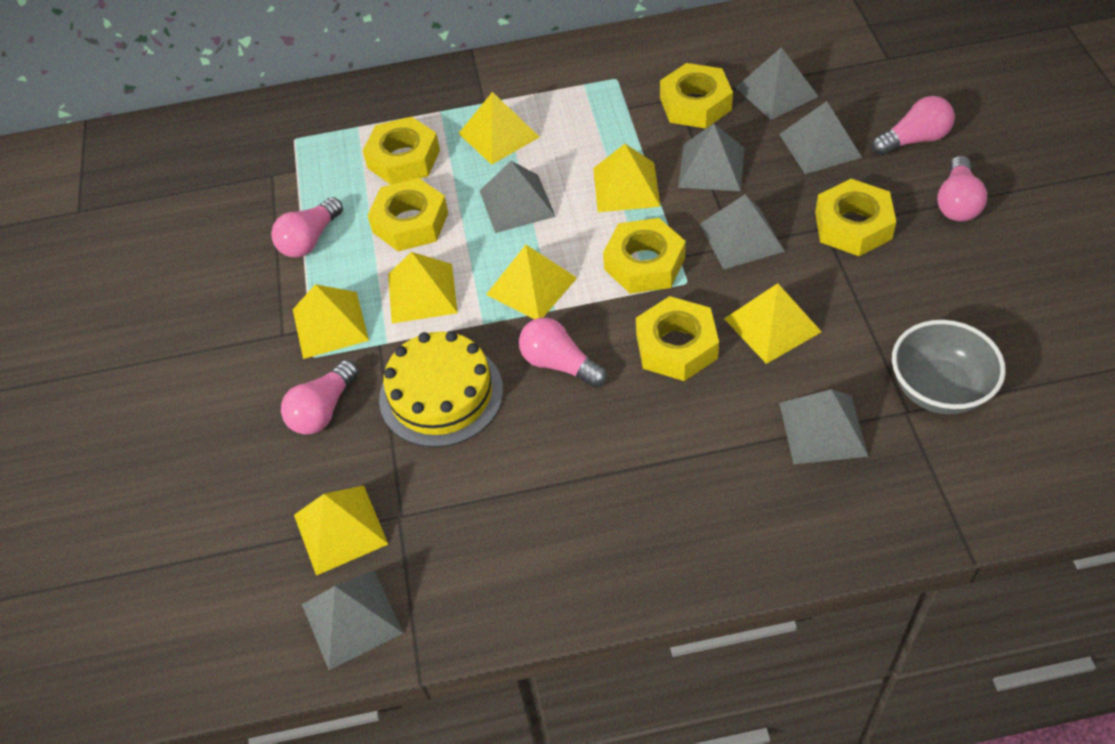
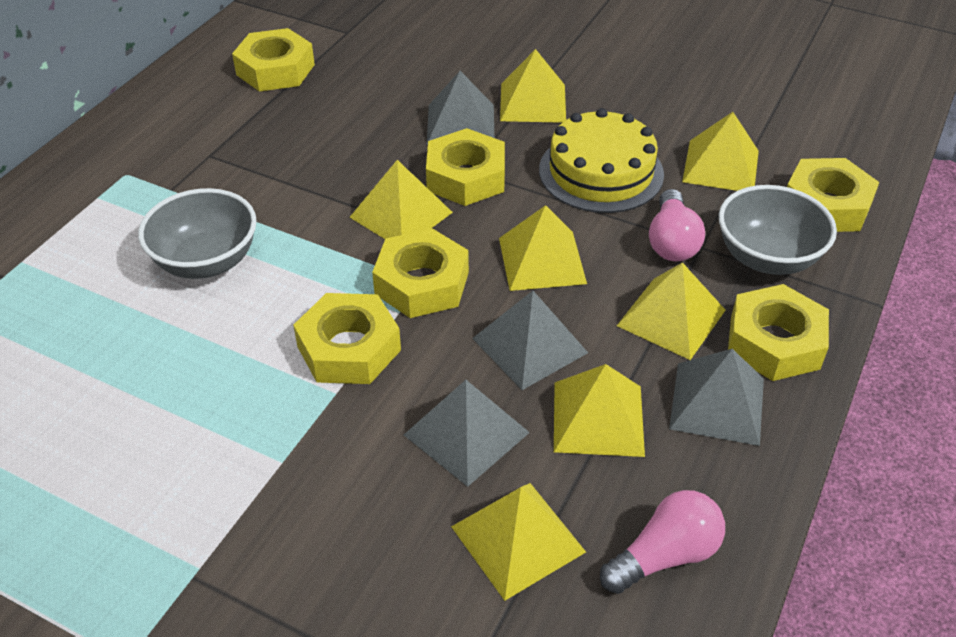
grey bowl: [892,320,1006,414] = 1 -> [138,188,257,279] [719,185,837,275] = 2
grey pyramid: [302,570,404,670] [480,161,556,233] [678,123,745,191] [699,194,785,269] [736,47,819,120] [779,101,862,174] [779,389,869,464] = 7 -> [404,380,530,487] [427,71,494,145] [472,291,588,390] [669,349,764,446] = 4
pink light bulb: [271,197,343,258] [281,360,358,435] [519,317,607,388] [872,96,955,155] [937,156,987,221] = 5 -> [600,490,725,594] [649,189,705,261] = 2

